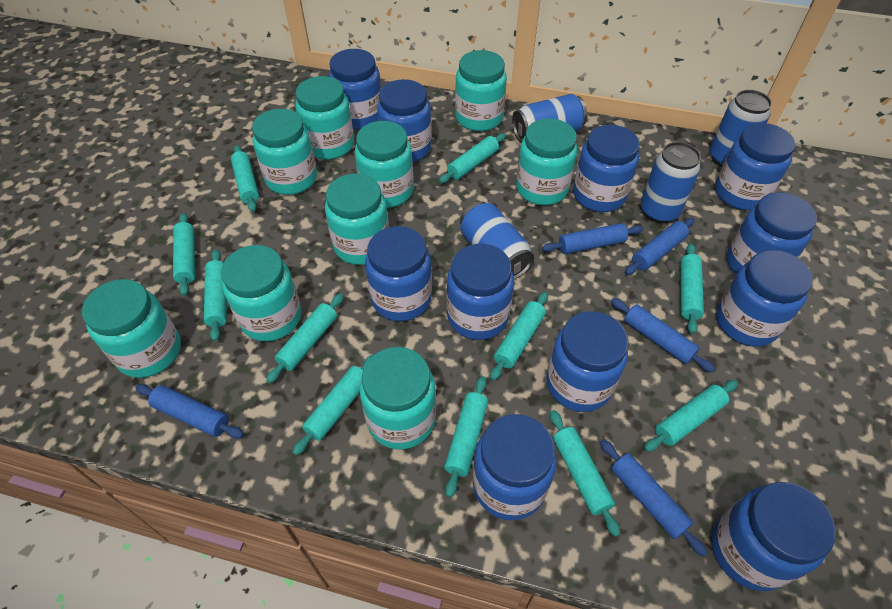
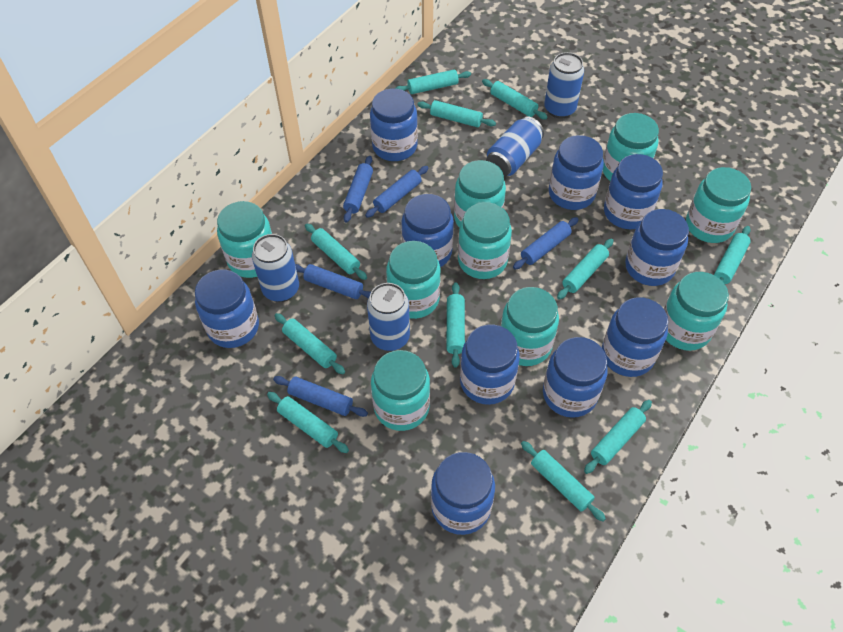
blue jar: [329,49,381,130] [365,226,432,321] [377,79,432,162] [447,244,514,340] [473,414,557,520] [547,311,629,412] [573,125,640,212] [712,482,836,591] [715,123,795,210] [716,250,813,347] [727,192,817,274] = 11 -> [195,270,259,348] [370,89,418,161] [401,194,454,267] [431,452,495,535] [460,325,520,405] [543,337,608,418] [549,135,604,210] [602,297,668,377] [604,154,663,229] [625,209,689,286] = 10

